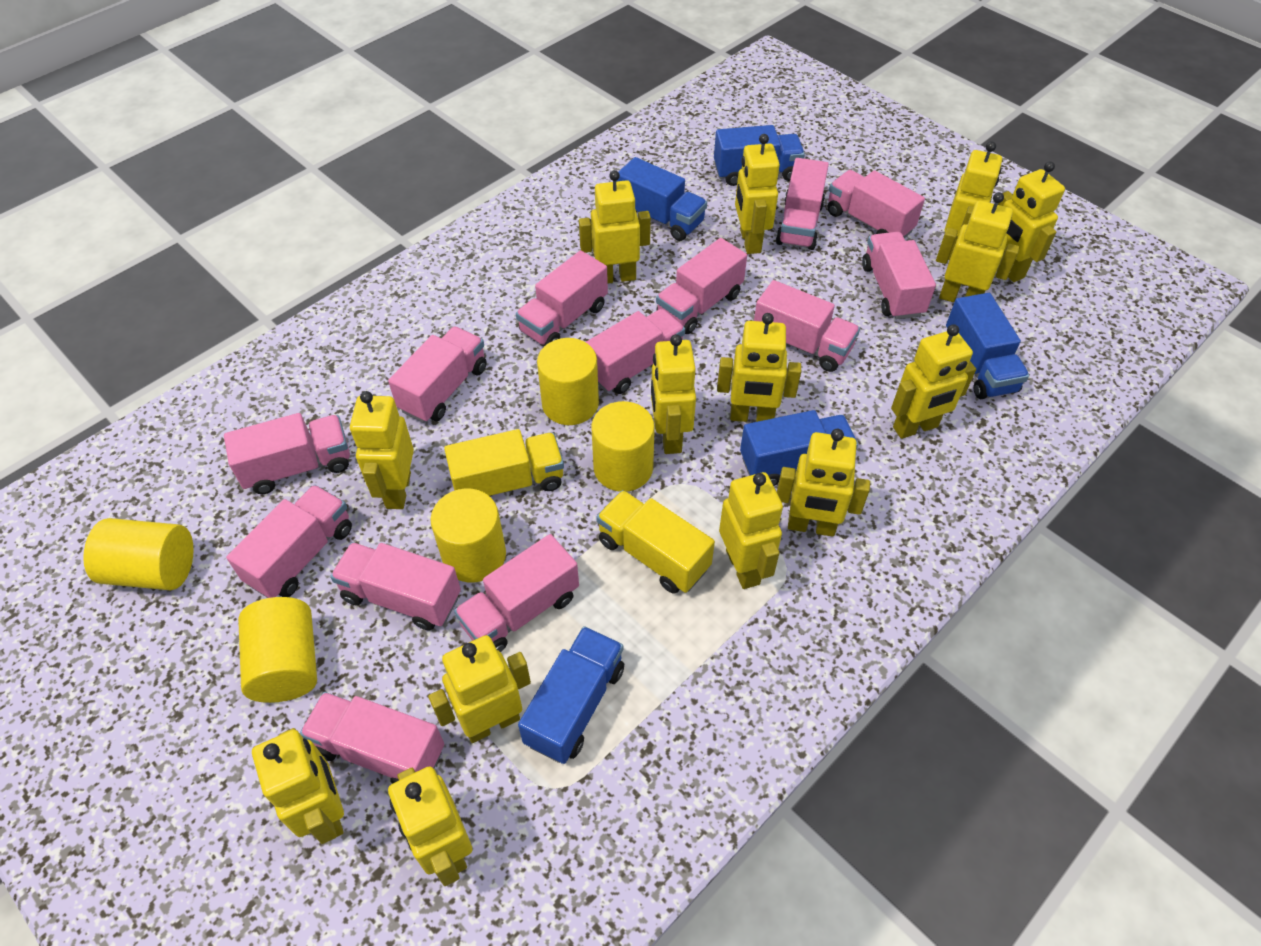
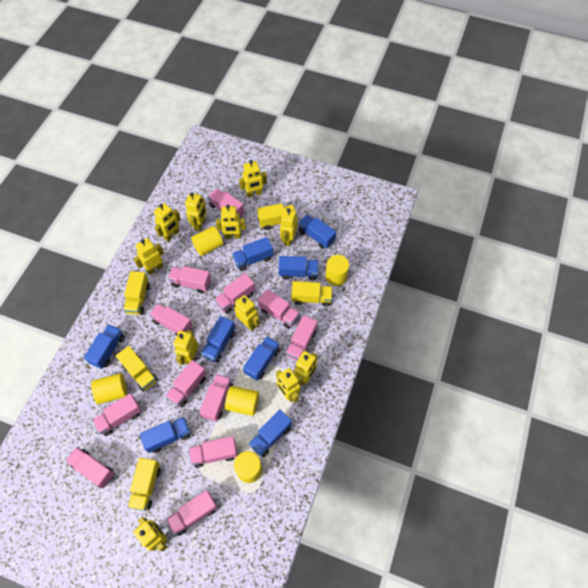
blue truck: [518,626,624,764] [616,157,707,241] [714,125,805,186] [740,410,858,486] [946,293,1029,399] = 5 -> [84,324,125,369] [140,417,190,453] [201,316,235,363] [232,237,273,271] [243,336,280,381] [249,409,292,457] [279,256,319,280] [298,215,336,249] = 8
pink truck: [224,413,350,494] [226,485,352,598] [300,692,444,784] [330,542,461,631] [388,326,487,423] [454,534,579,652] [516,250,608,346] [586,309,685,394] [656,238,747,334] [754,280,860,372] [776,158,829,250] [827,170,925,238] [862,232,936,319] = 13 -> [66,447,115,488] [92,393,142,436] [149,304,193,336] [165,360,207,407] [166,490,218,536] [168,266,211,293] [189,436,238,468] [199,374,233,422] [208,189,244,217] [214,273,255,314] [258,289,300,329] [286,315,317,361] = 12
yellow robot: [252,728,344,844] [350,391,414,509] [388,766,472,886] [428,635,531,743] [579,170,651,284] [651,334,696,454] [717,313,801,422] [719,472,783,589] [735,134,780,254] [777,429,870,537] [891,324,976,439] [936,192,1020,302] [945,141,1002,260] [998,161,1065,282] = 14 -> [133,238,164,275] [133,517,168,551] [154,203,181,241] [174,330,199,365] [185,193,207,231] [216,205,246,239] [234,295,260,331] [239,160,267,198] [276,368,300,403] [280,208,298,246] [294,351,317,386] = 11
yellow truck: [444,429,564,496] [596,490,715,594] = 2 -> [116,346,158,391] [123,271,150,315] [128,458,161,511] [257,203,297,230] [292,281,333,306] = 5

